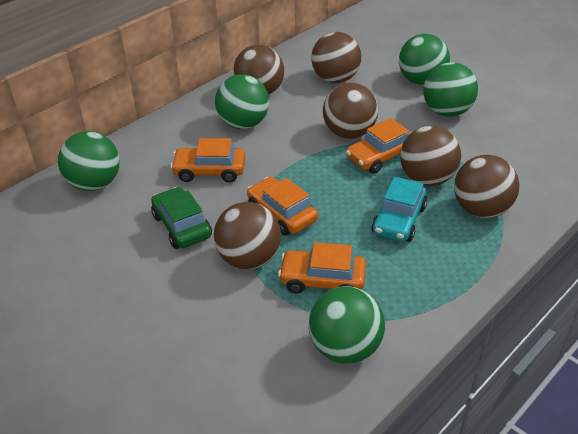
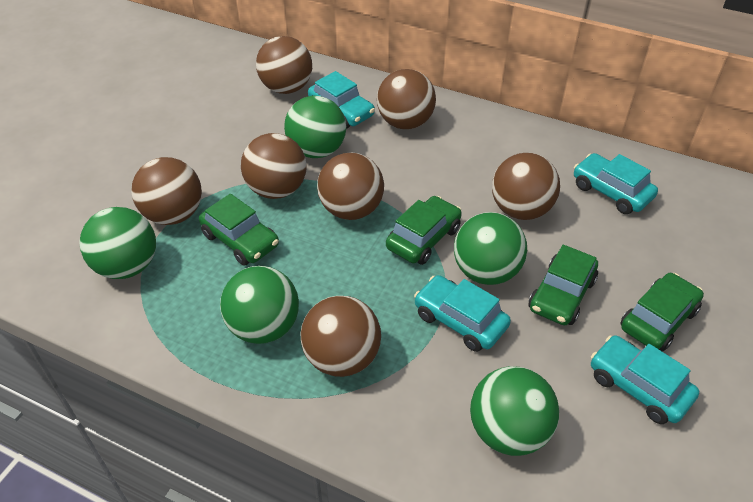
brown ball: [214,202,281,269] [233,45,284,95] [311,32,361,83] [323,83,378,139] [400,126,461,186] [454,155,519,218] = 6 -> [131,157,202,225] [241,133,307,199] [256,36,312,94] [301,296,381,377] [317,153,384,220] [377,69,436,129] [492,153,560,220] = 7
green car: [151,187,212,249] = 1 -> [199,194,279,266] [386,196,462,265] [528,245,598,326] [620,273,704,352] = 4
orange car: [170,138,245,182] [247,177,318,236] [278,242,366,293] [346,118,411,174] = 4 -> none = 0
turquoise car: [371,177,427,242] = 1 -> [308,71,375,129] [414,275,511,352] [574,153,658,214] [591,335,699,424] = 4

